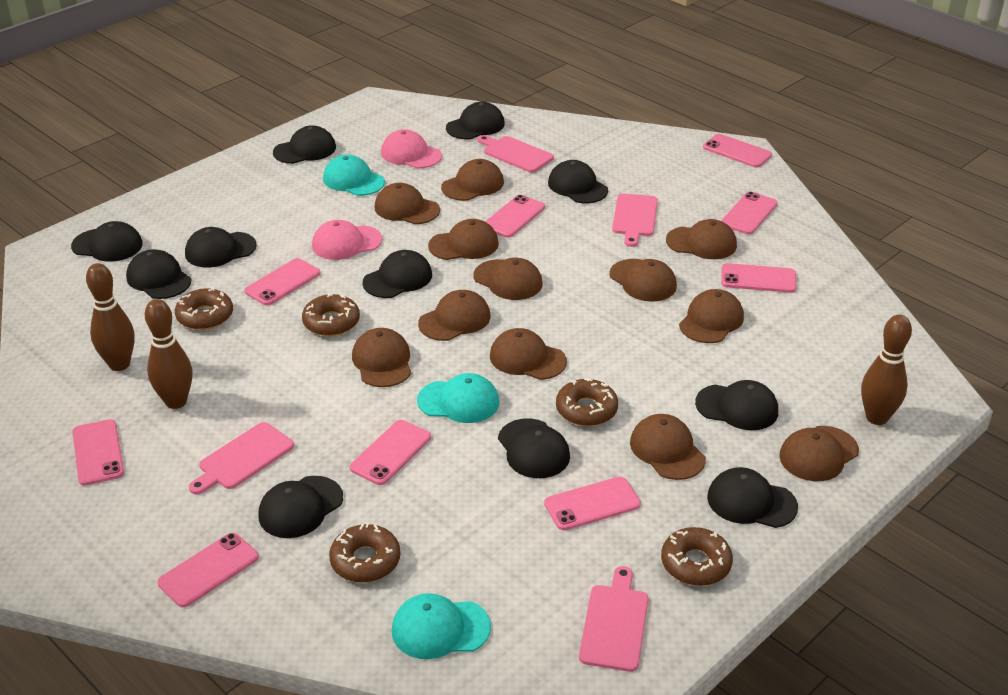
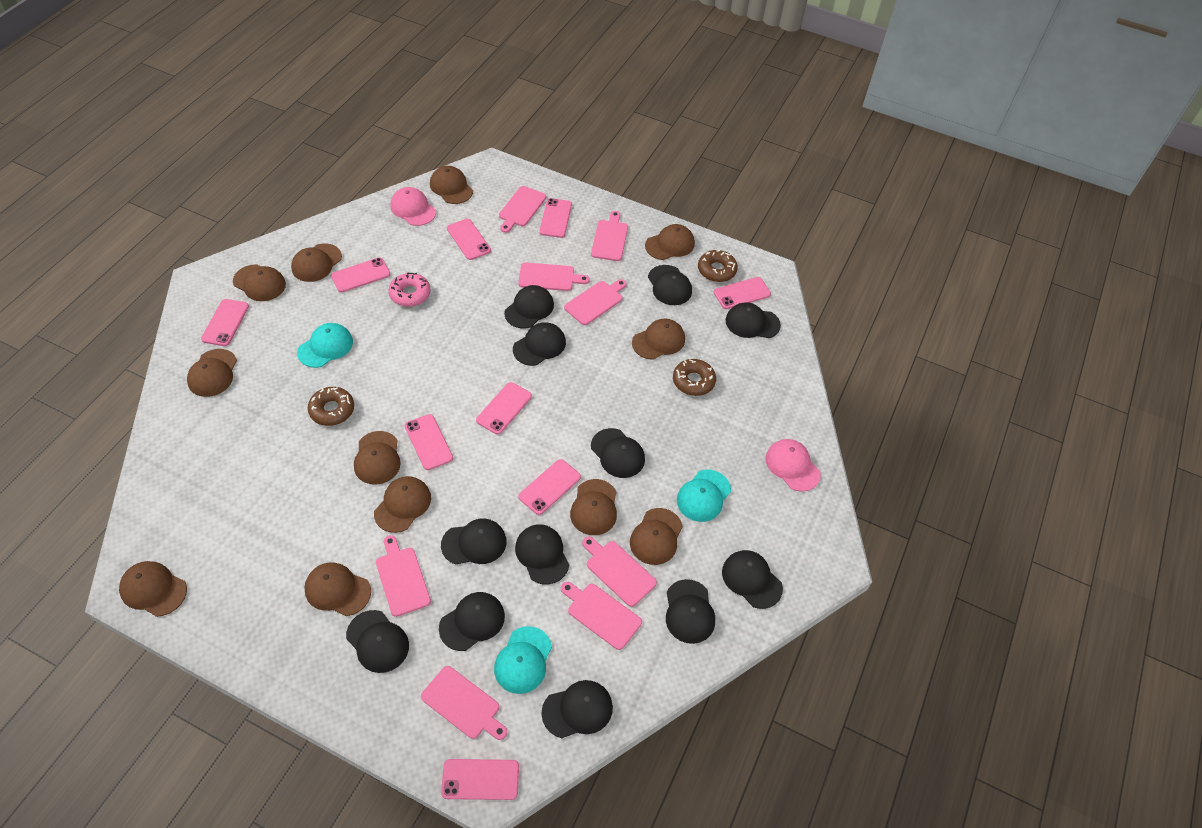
black cap: [71,221,143,262] [126,249,191,299] [185,227,257,268] [259,476,343,538] [273,125,336,164] [362,250,432,298] [446,102,505,139] [498,418,570,478] [548,160,608,203] [695,380,778,430] [707,467,798,528] = 11 -> [346,610,409,673] [439,592,505,651] [441,518,507,565] [504,285,554,328] [513,322,566,366] [515,524,569,584] [541,680,613,738] [591,428,645,478] [648,265,692,305] [666,579,715,644] [722,550,783,609] [726,302,781,338] = 12
brown bowling pin: [86,263,135,371] [145,299,192,409] [861,314,912,425] = 3 -> none = 0
brown donut: [175,288,233,330] [302,293,360,336] [329,523,401,583] [556,378,618,426] [661,527,733,586] = 5 -> [308,387,354,426] [673,359,716,396] [698,249,738,282] = 3
pink cutting board: [189,422,294,495] [477,135,554,172] [579,566,649,672] [612,193,658,247] = 4 -> [376,535,431,617] [421,666,507,740] [499,186,546,233] [518,263,590,291] [561,582,642,650] [564,279,627,325] [582,536,657,607] [591,211,628,261] = 8
pink donut: none = 0 -> [389,273,431,307] = 1

